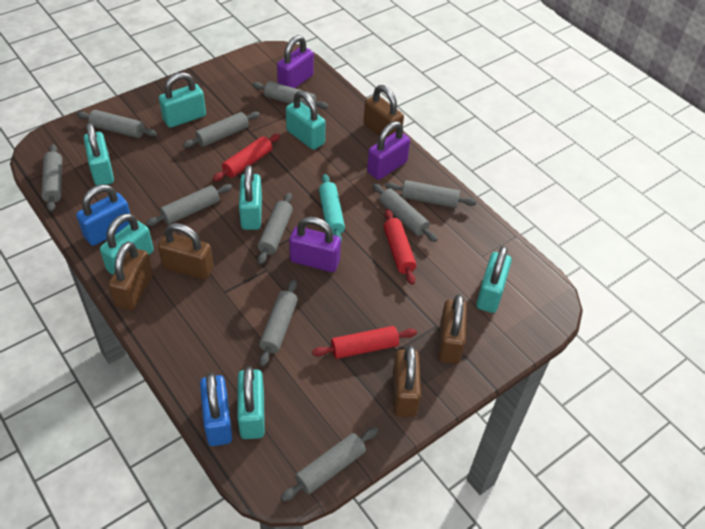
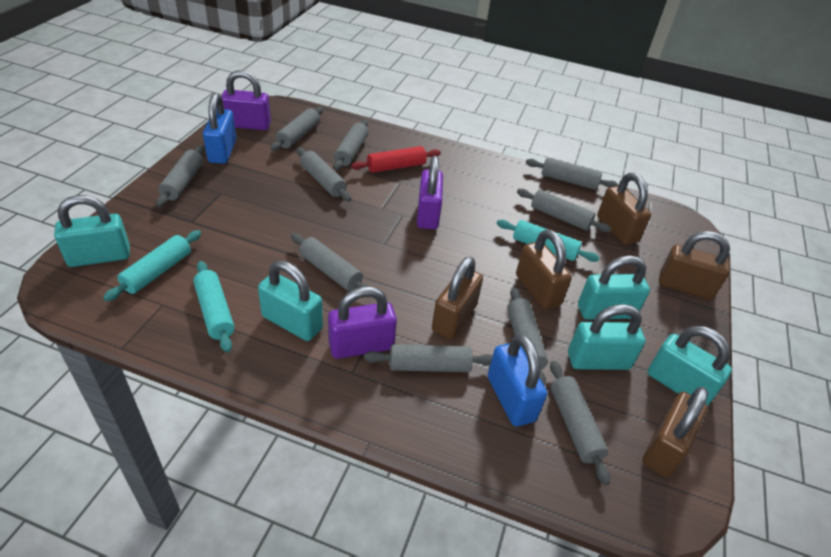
red rolling pin: [213,134,280,181] [312,326,417,359] [383,209,416,285] = 3 -> [351,146,441,173] = 1
turquoise padlock: [84,122,114,186] [100,213,154,275] [159,72,206,128] [237,366,265,439] [239,165,262,230] [286,91,325,150] [476,246,512,313] = 7 -> [54,195,130,267] [258,260,323,341] [568,304,646,370] [578,255,650,320] [648,326,732,406] = 5
turquoise rolling pin: [319,174,345,242] = 1 -> [103,230,201,302] [193,261,235,352] [497,220,600,262] = 3

